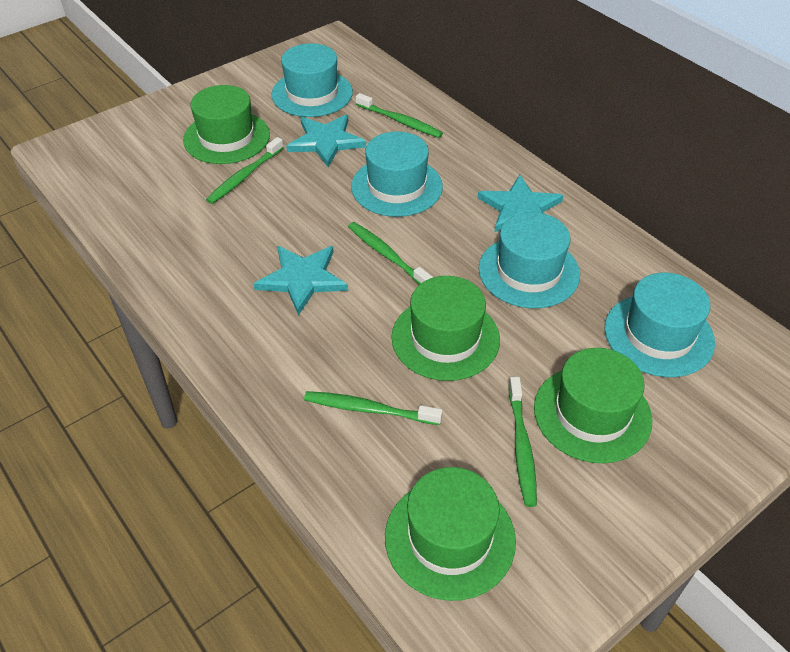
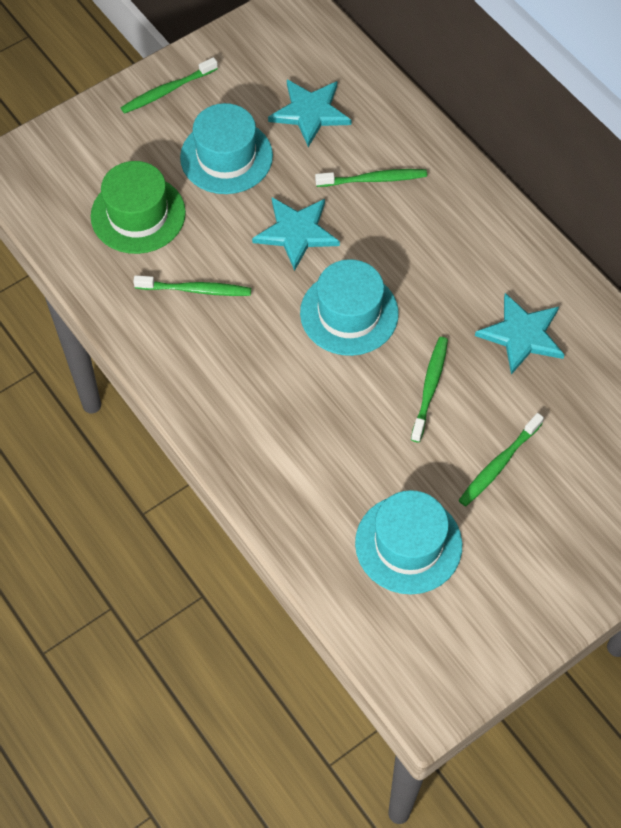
green hat: [183,85,270,164] [385,467,516,601] [391,276,500,381] [534,348,652,463] = 4 -> [91,161,186,254] = 1
turquoise hat: [271,43,353,117] [351,131,443,217] [478,212,580,308] [605,273,715,377] = 4 -> [180,103,273,194] [300,259,399,356] [355,490,462,594] = 3

